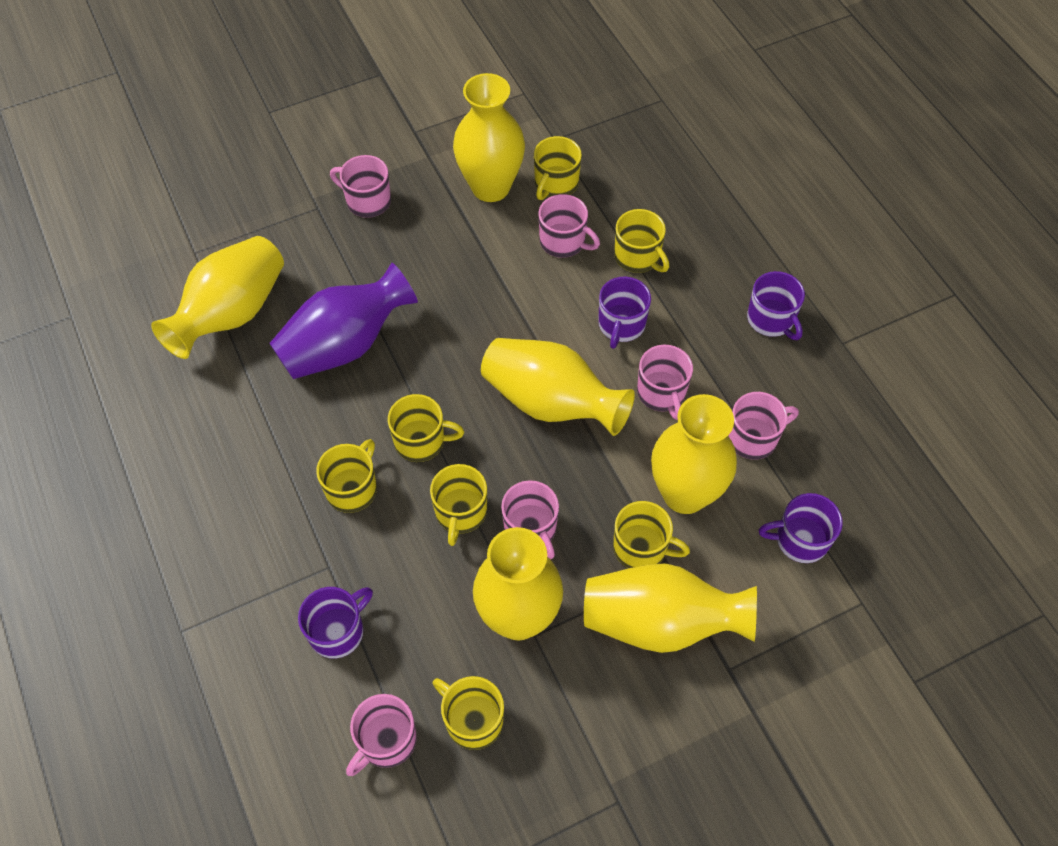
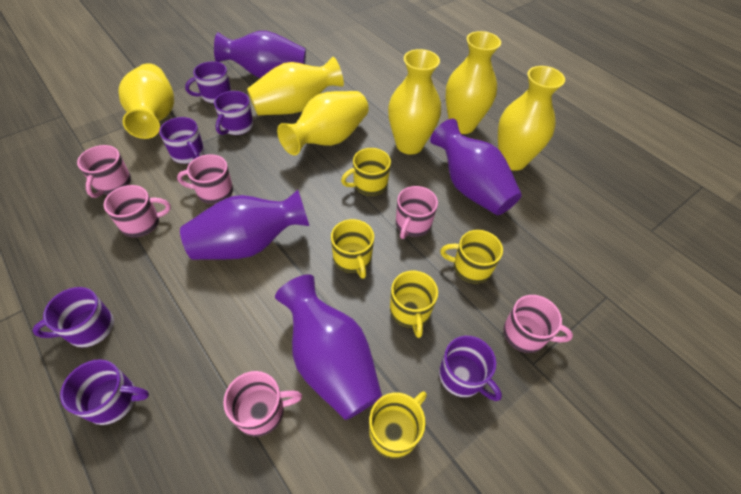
purple mug: [298,587,373,659] [598,277,651,349] [747,271,805,340] [759,493,843,563] = 4 -> [33,287,114,347] [60,359,149,425] [159,117,204,164] [185,61,231,104] [214,91,253,135] [439,336,502,401] = 6
purple vase: [269,263,418,379] = 1 -> [180,190,309,260] [214,31,306,78] [275,274,382,420] [430,119,522,215] = 4
yellow mug: [316,439,377,513] [388,394,464,462] [430,464,487,546] [432,676,504,750] [534,136,582,200] [613,501,690,568] [614,209,669,273] = 7 -> [331,219,374,279] [341,148,391,196] [369,391,427,459] [390,271,438,338] [440,230,503,284] = 5

